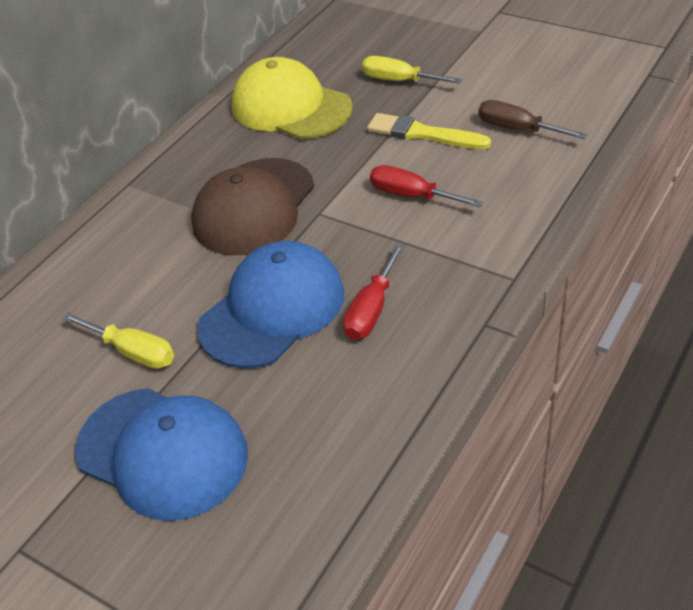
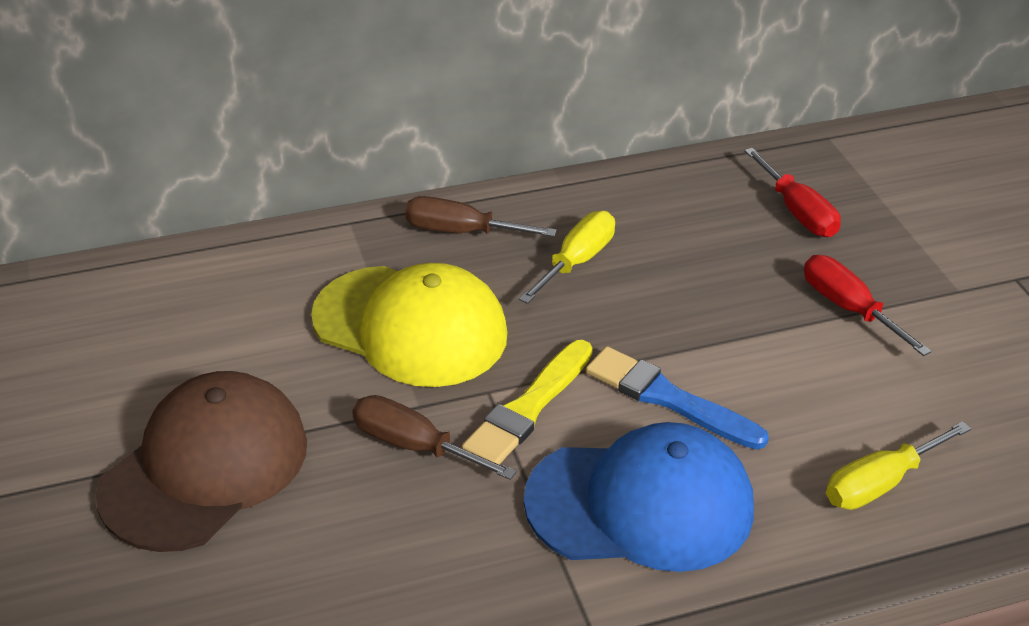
blue brush: none = 0 -> [586,346,769,449] = 1
blue cap: [75,388,248,521] [197,241,344,369] = 2 -> [524,422,754,572] = 1
brown screwdriver: [479,100,588,139] = 1 -> [353,395,516,480] [405,196,557,237] = 2

